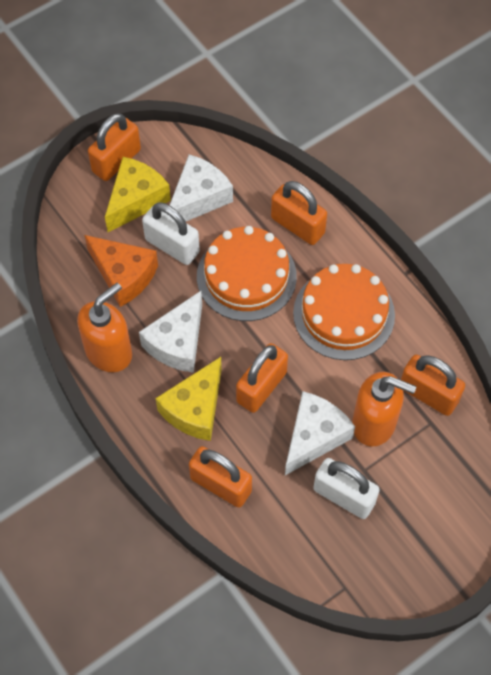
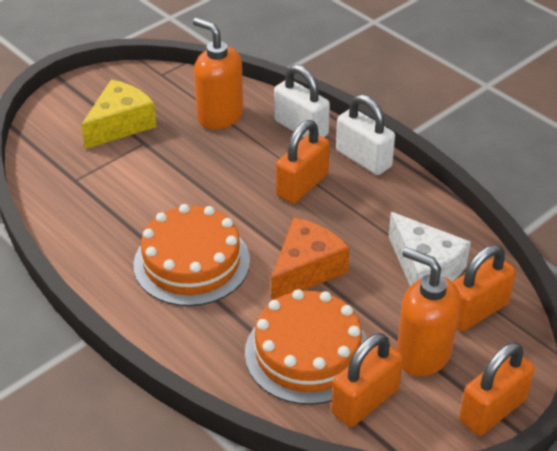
orange padlock: [88,113,141,181] [189,446,252,508] [236,343,288,413] [271,181,327,245] [401,354,465,416] = 5 -> [276,120,330,204] [331,333,403,427] [452,245,516,331] [459,342,535,436] = 4
white cheese: [139,291,202,373] [170,154,233,221] [285,391,355,475] = 3 -> [388,212,471,287] = 1
yellow cheese: [105,157,171,232] [155,357,222,441] = 2 -> [81,79,156,149] = 1

